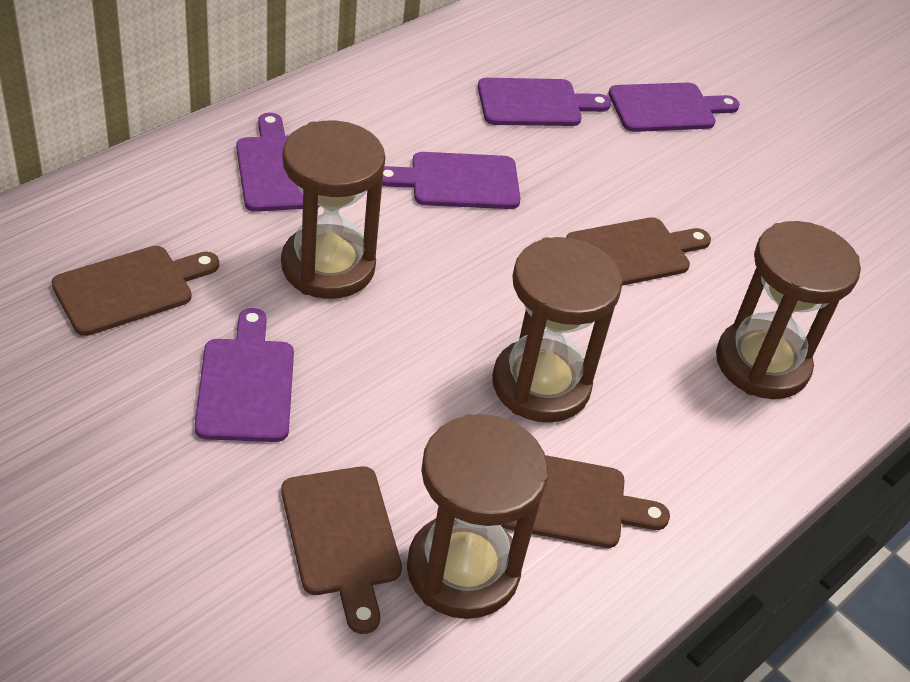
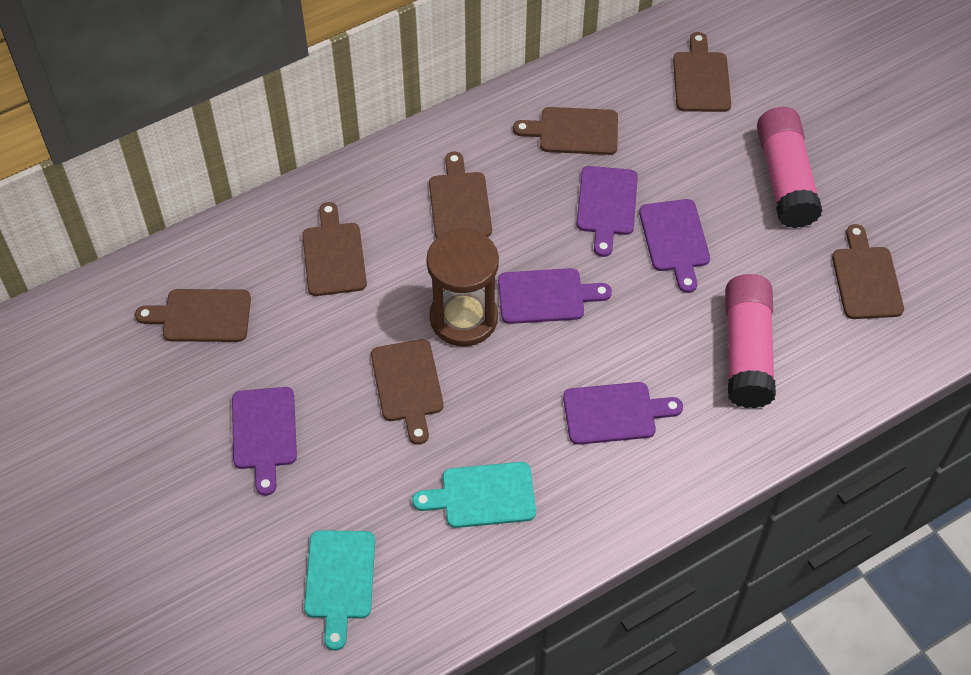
brown cutting board: [51,246,219,336] [281,466,402,634] [500,455,670,548] [566,217,711,286] = 4 -> [135,289,251,342] [302,202,367,296] [371,339,444,445] [429,152,492,238] [513,107,618,155] [673,32,731,112] [832,224,904,319] = 7
brown hourglass: [281,120,385,299] [407,414,548,619] [492,237,622,423] [716,221,861,399] = 4 -> [426,228,499,347] = 1
pink glue stick: none = 0 -> [725,274,776,408] [757,107,823,228] = 2
turquoise cutting board: none = 0 -> [304,530,375,651] [412,462,536,528] = 2

